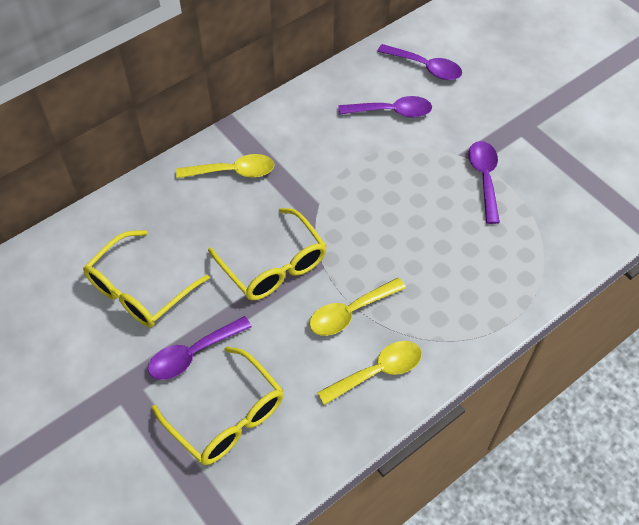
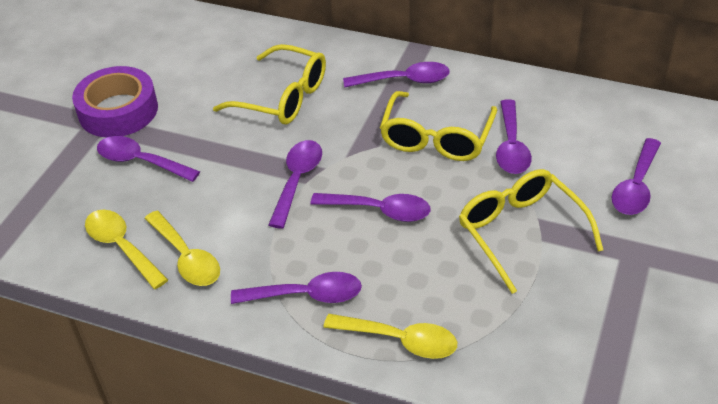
purple spoon: [148,316,252,380] [338,96,432,118] [377,44,462,80] [468,141,500,224] = 4 -> [97,136,200,182] [231,272,362,304] [268,140,322,229] [311,193,430,222] [343,62,450,88] [496,99,532,174] [612,138,661,215] = 7
purple tape: none = 0 -> [72,66,158,137] = 1

